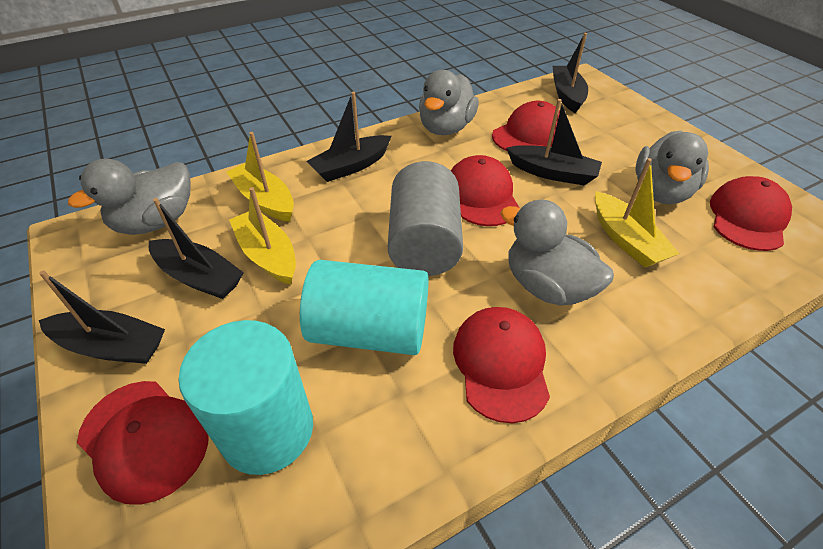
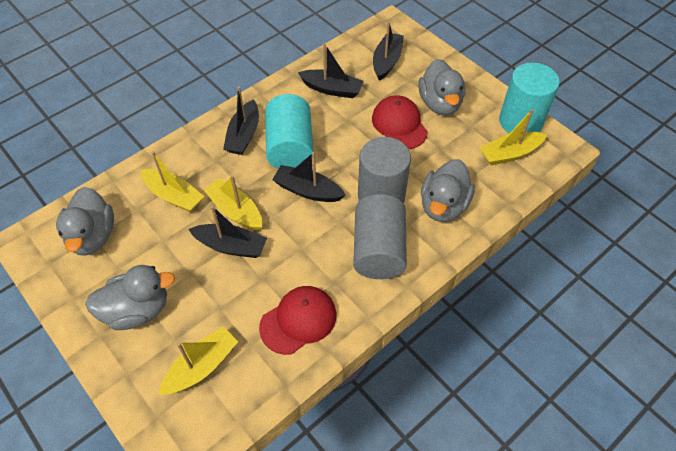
grey cylinder: [388,161,463,276] = 1 -> [353,194,407,279] [358,137,411,204] = 2
red cap: [77,381,209,505] [451,155,520,226] [453,307,550,423] [492,101,560,152] [710,176,792,251] = 5 -> [259,286,336,355] [372,95,428,149] = 2
yellow boat: [226,132,294,222] [229,187,296,285] [595,158,680,267] = 3 -> [141,151,204,212] [158,326,238,395] [203,175,262,231] [480,109,547,165] = 4

